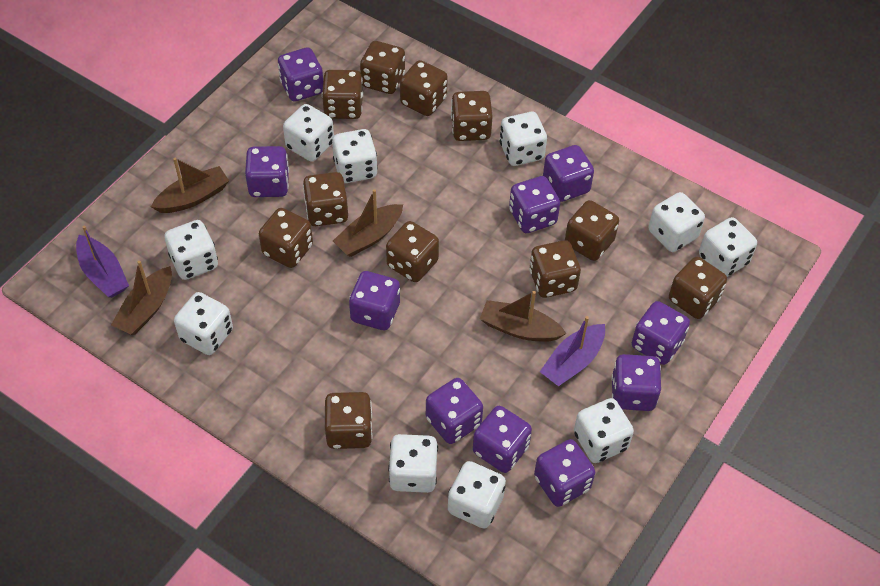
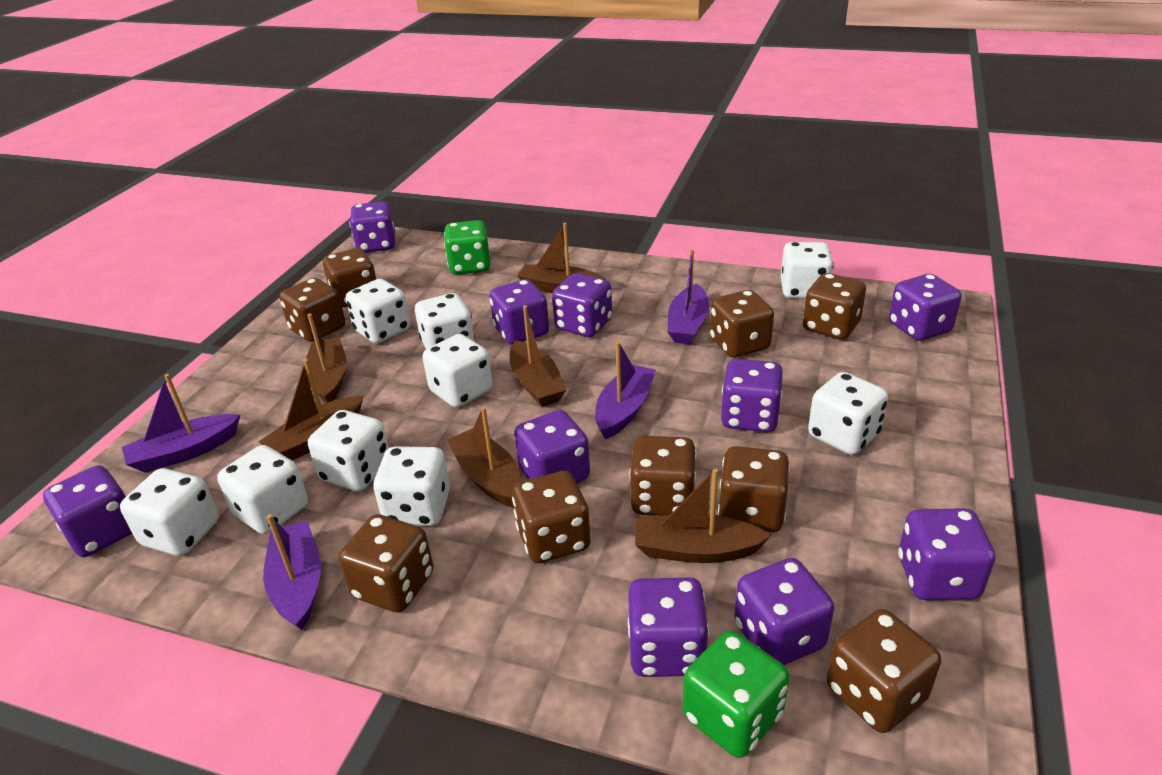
brown boat: [111,261,172,335] [151,158,229,213] [333,189,403,257] [480,291,567,342] = 4 -> [258,359,364,460] [304,314,347,403] [447,407,522,508] [510,305,566,407] [517,223,606,293] [635,469,772,563] = 6
brown dice: [259,208,313,268] [303,172,348,226] [322,70,363,119] [325,392,373,449] [360,41,405,94] [386,221,439,282] [400,60,448,116] [451,91,493,141] [529,240,581,298] [565,200,619,261] [669,257,727,319] = 11 -> [279,278,345,342] [323,248,377,307] [339,514,433,613] [512,471,590,563] [629,436,696,516] [710,290,774,358] [718,446,790,532] [803,273,866,340] [827,609,941,733] = 9
green dice: none = 0 -> [444,220,490,275] [683,630,789,758] = 2
purple boat: [76,226,129,298] [540,316,605,386] = 2 -> [122,374,240,473] [263,514,321,630] [595,341,656,439] [668,249,709,344] = 4
white dice: [164,220,218,280] [174,292,233,355] [283,104,334,162] [332,129,378,183] [388,434,438,493] [448,461,506,529] [500,112,547,166] [574,398,634,463] [648,192,705,252] [699,217,757,277] = 10 -> [120,468,219,556] [217,445,308,534] [308,410,389,491] [346,279,410,343] [373,446,450,526] [415,293,475,349] [422,334,493,408] [781,242,834,299] [808,372,888,455] = 9

